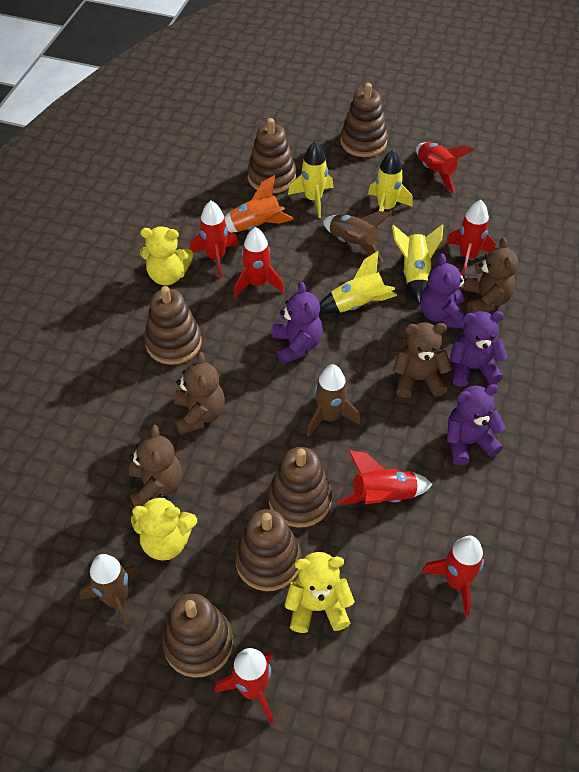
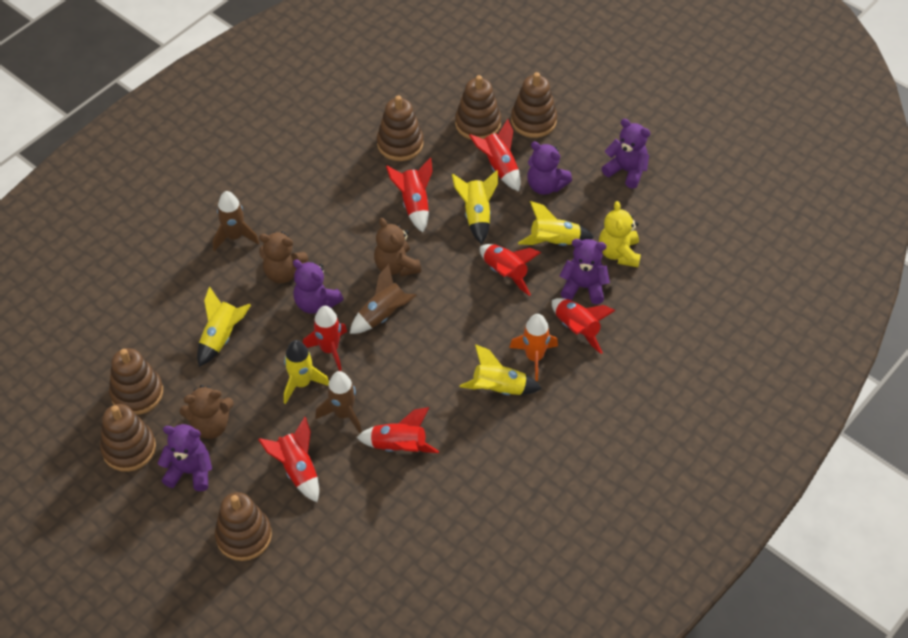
brown teddy bear: [129,425,182,508] [174,352,225,435] [393,322,452,398] [463,237,518,313] = 4 -> [179,385,234,439] [259,231,309,283] [374,218,421,276] = 3
purple teddy bear: [272,282,323,365] [421,253,467,329] [447,384,506,465] [449,311,508,387] = 4 -> [158,424,212,491] [293,260,343,314] [527,142,572,195] [560,239,610,304] [602,119,650,189] = 5
yellow rocket: [288,141,333,218] [319,251,397,314] [368,150,413,212] [392,224,443,305] = 4 -> [197,286,251,367] [284,340,329,404] [452,170,498,244] [460,344,542,395] [518,201,594,246] = 5
yellow teddy bear: [131,494,197,561] [140,226,193,286] [284,552,355,633] = 3 -> [599,201,641,267] = 1

